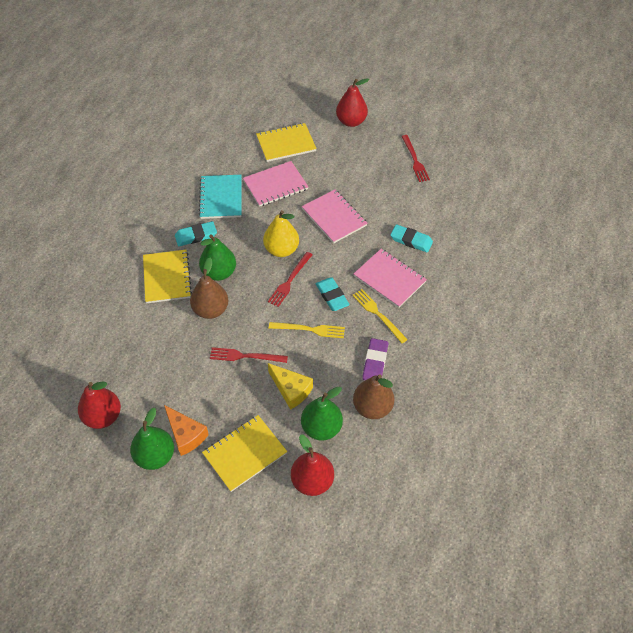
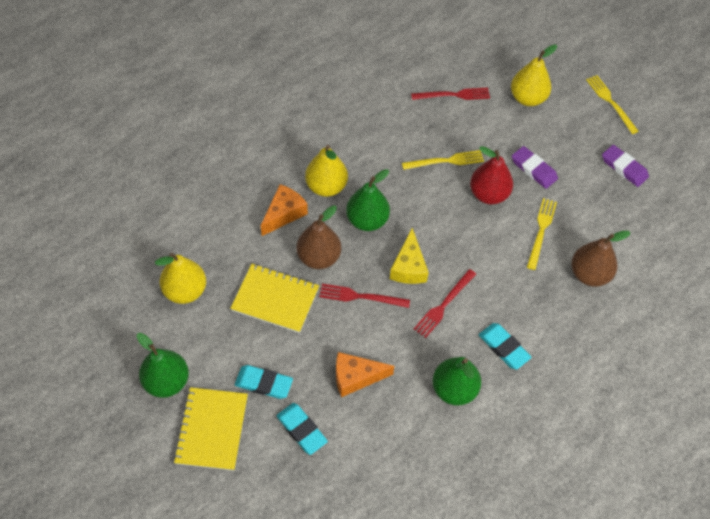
orange cheese: [164,405,209,456] = 1 -> [261,184,308,236] [336,352,394,397] = 2
pink notebook: [243,161,308,207] [302,189,368,244] [354,249,427,308] = 3 -> none = 0
purple eraser: [362,338,388,380] = 1 -> [512,146,558,189] [602,145,649,187] = 2
red pear: [78,381,121,429] [291,434,334,496] [336,78,369,127] = 3 -> [470,146,513,204] = 1
turquoise notebook: [199,175,242,219] = 1 -> none = 0
yellow fork: [269,322,345,338] [352,289,408,343] = 2 -> [402,150,484,170] [527,198,557,270] [586,75,639,134] = 3
yellow notebook: [143,250,192,303] [202,415,287,492] [256,123,317,162] = 3 -> [174,387,248,471] [230,264,319,333] = 2
yellow pear: [263,210,299,257] = 1 -> [155,253,206,304] [305,145,348,197] [511,44,557,106] = 3

